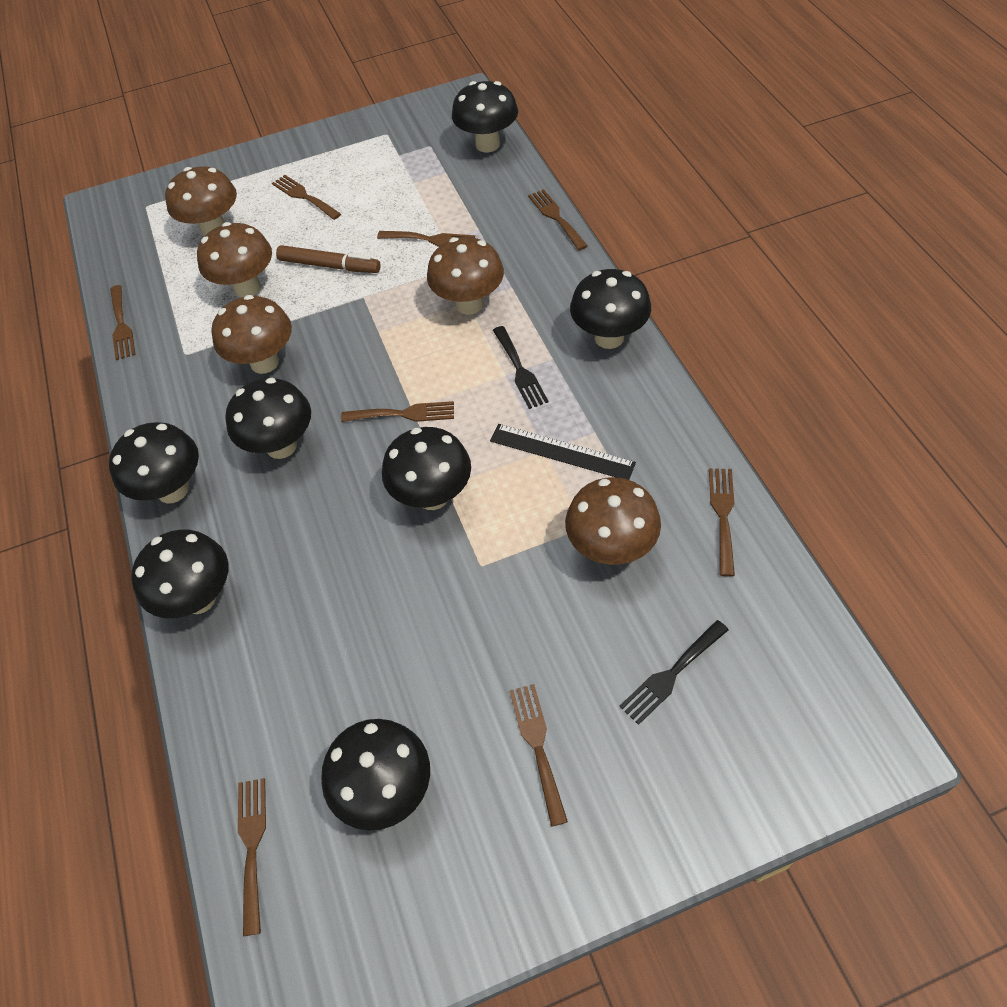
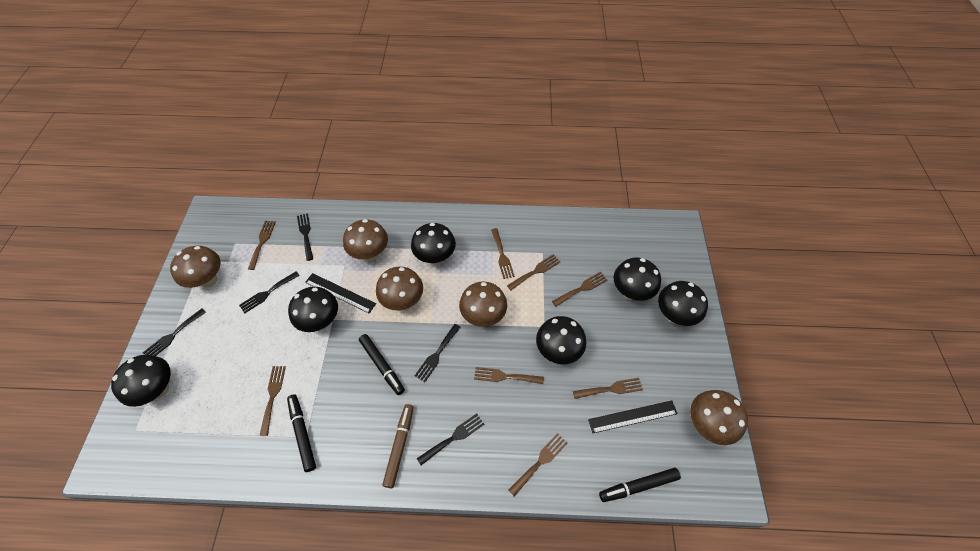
black fork: [493,326,549,409] [619,620,729,725] = 2 -> [143,308,206,356] [239,271,300,313] [297,213,313,261] [415,324,461,382] [417,414,484,465] = 5
black marker: none = 0 -> [287,395,316,472] [359,334,405,395] [599,468,681,502] = 3
black mushroom: [109,422,199,503] [131,529,228,618] [226,378,311,459] [321,719,430,831] [382,427,471,510] [452,81,518,152] [570,269,651,349] = 7 -> [111,355,171,407] [288,287,338,332] [411,223,456,264] [536,316,586,364] [614,258,661,301] [658,281,708,326] = 6
black ruler: [490,424,636,480] = 1 -> [305,273,376,313] [588,400,678,433] = 2

